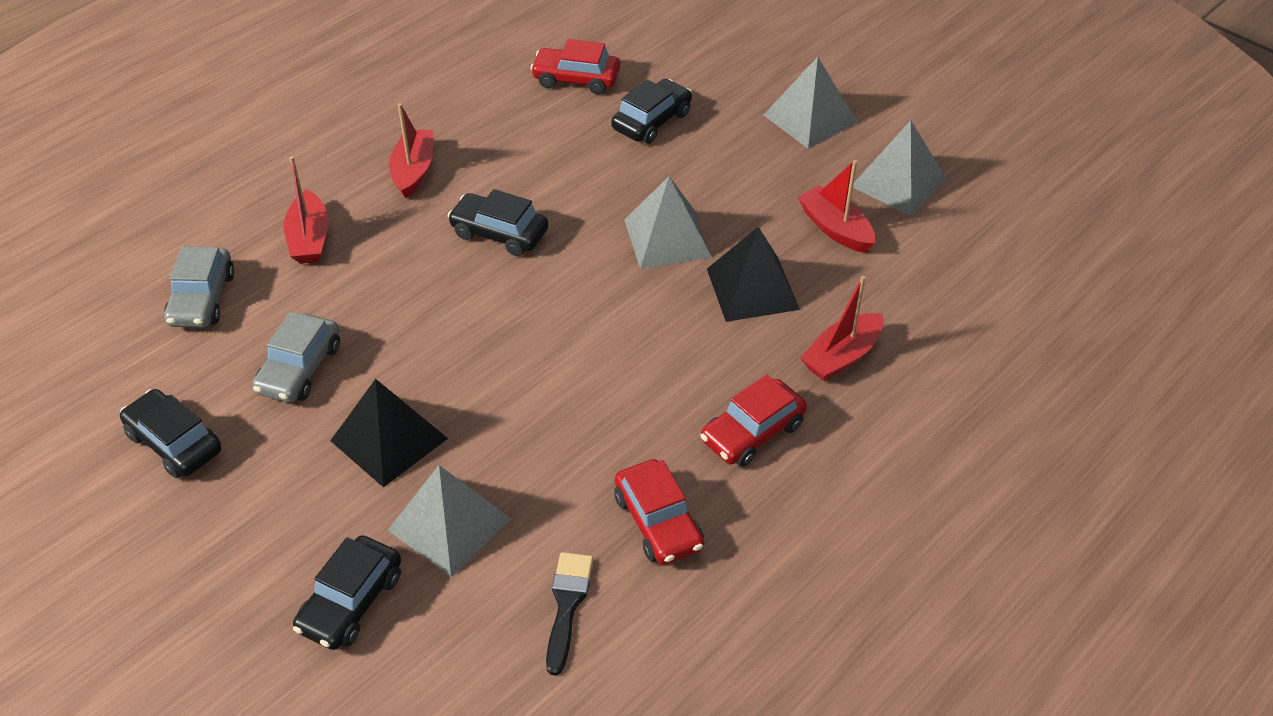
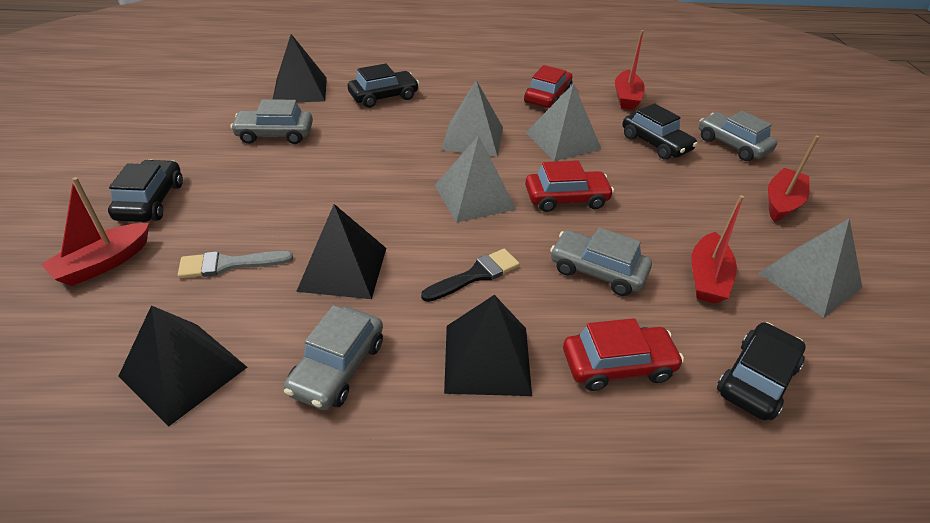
black pyramid: [330,379,448,487] [707,227,800,322] = 2 -> [118,305,247,427] [273,34,327,102] [296,204,386,299] [444,295,532,396] = 4
grey brush: none = 0 -> [178,251,293,278] = 1
grey car: [164,246,235,328] [252,312,340,403] = 2 -> [230,99,313,144] [284,305,383,410] [550,227,652,296] [699,111,777,161] = 4

